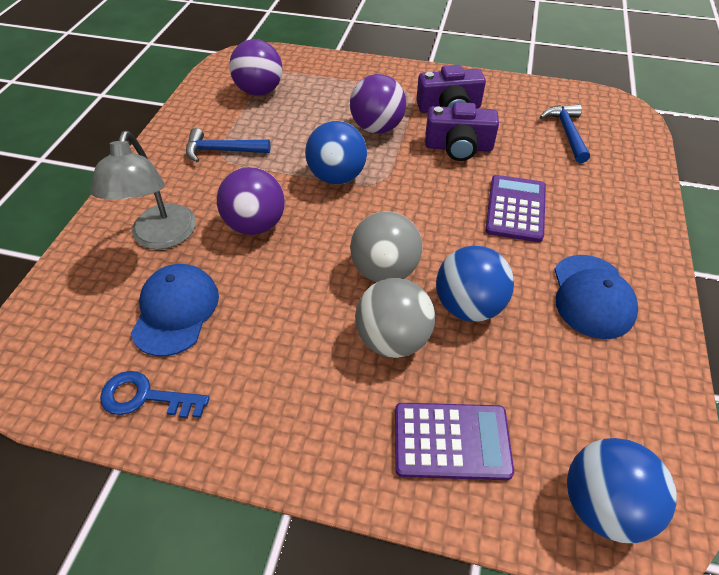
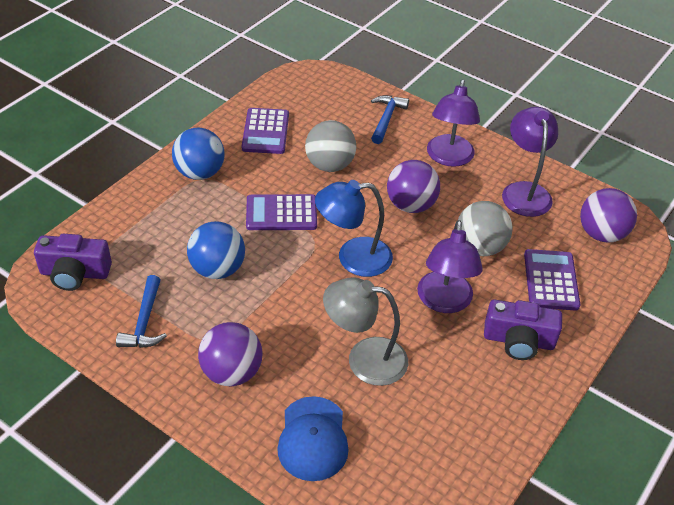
blue ball: [305,121,367,184] [436,246,514,322] [567,438,676,543] = 3 -> [172,128,225,180] [187,221,245,279] = 2
blue cap: [131,264,219,356] [554,255,638,339] = 2 -> [277,396,349,481] = 1
blue key: [100,371,210,418] = 1 -> none = 0
blue lamp: none = 0 -> [315,180,393,277] = 1
purple calculator: [395,403,514,480] [485,175,546,242] = 2 -> [242,108,289,154] [246,194,317,230] [524,249,581,311] = 3
purple lamp: none = 0 -> [417,220,483,313] [427,79,480,167] [502,107,558,217] = 3

